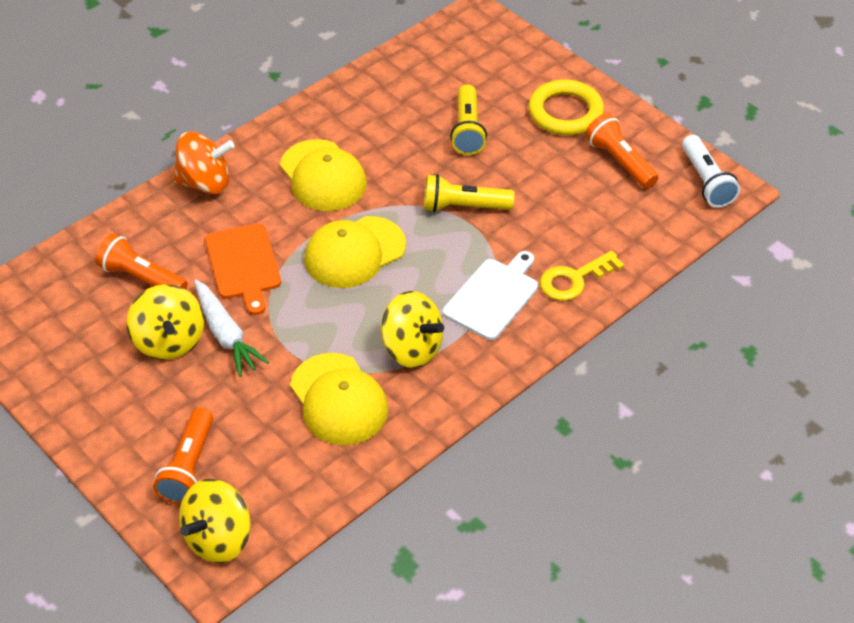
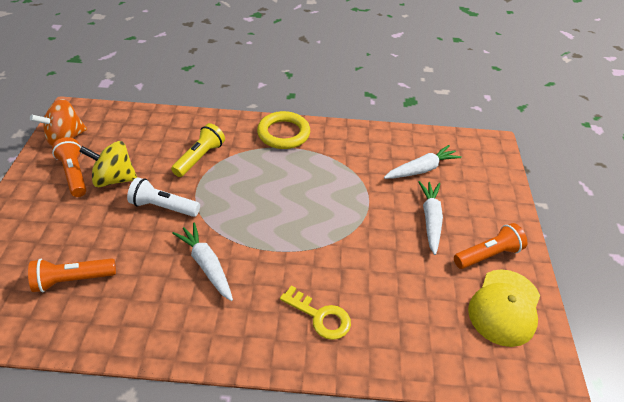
orange cutting board: [205,223,281,315] = 1 -> none = 0
white carrot: [194,280,269,377] = 1 -> [172,223,233,301] [384,145,462,179] [418,181,443,255] = 3
white cutting board: [443,251,538,340] = 1 -> none = 0
yellow cap: [280,139,367,211] [290,353,388,445] [304,216,406,288] = 3 -> [468,269,540,347] = 1
yellow flashlight: [424,174,515,212] [450,84,487,155] = 2 -> [171,123,225,177] = 1
yellow spinning top: [127,284,204,360] [179,479,251,563] [381,291,444,368] = 3 -> [79,141,137,187] = 1

